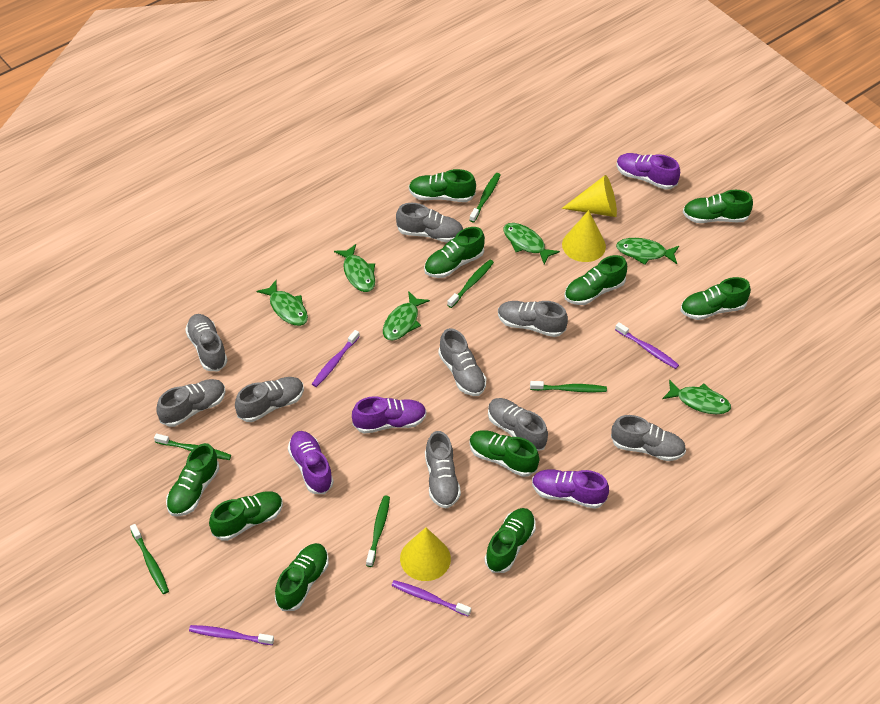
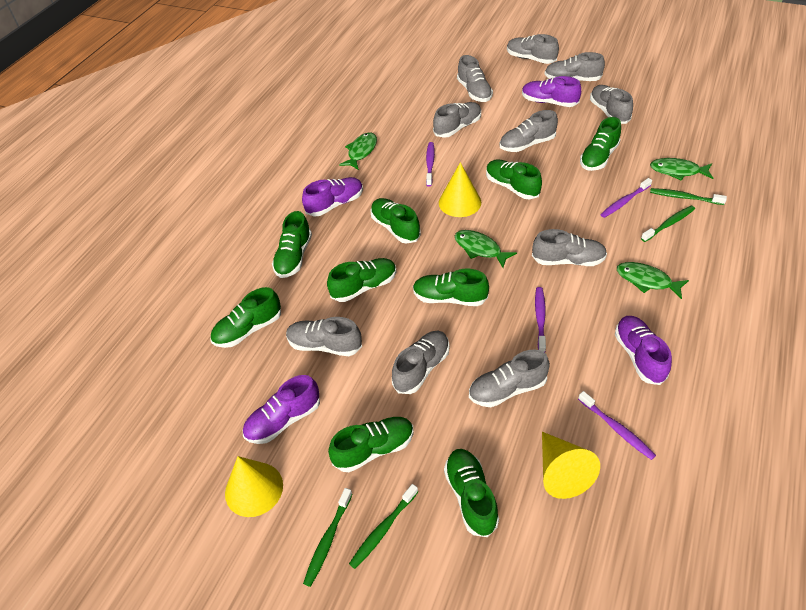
green fish: [256,280,308,326] [334,244,375,292] [383,291,430,341] [503,223,560,265] [616,238,679,265] [662,379,731,414] = 6 -> [339,133,377,170] [455,230,517,268] [617,262,689,299] [650,158,713,180] = 4
green shoe: [166,443,219,517] [209,491,283,541] [275,543,329,611] [409,169,476,202] [424,227,485,278] [469,430,539,477] [485,508,536,573] [564,255,627,305] [681,277,751,320] [683,190,753,223] = 10 -> [210,287,281,348] [272,211,312,278] [327,258,396,302] [328,417,414,472] [371,198,421,244] [413,269,489,306] [444,449,499,537] [486,159,542,199] [580,117,621,171] = 9
green toothbrush: [130,524,169,594] [154,434,231,460] [366,496,390,567] [447,260,494,308] [469,173,501,222] [530,381,607,392] = 6 -> [303,488,353,587] [349,484,418,569] [641,206,695,242] [650,188,727,205] = 4
grey shoe: [156,379,225,427] [185,314,227,371] [235,377,304,422] [396,203,463,242] [425,431,461,508] [438,328,487,396] [488,398,548,451] [498,301,568,337] [611,415,686,461] = 9 -> [286,317,362,356] [392,331,450,394] [433,102,481,138] [457,55,493,102] [469,349,550,407] [500,110,558,152] [507,34,559,64] [532,229,607,266] [544,52,605,81] [590,85,633,124] = 10

